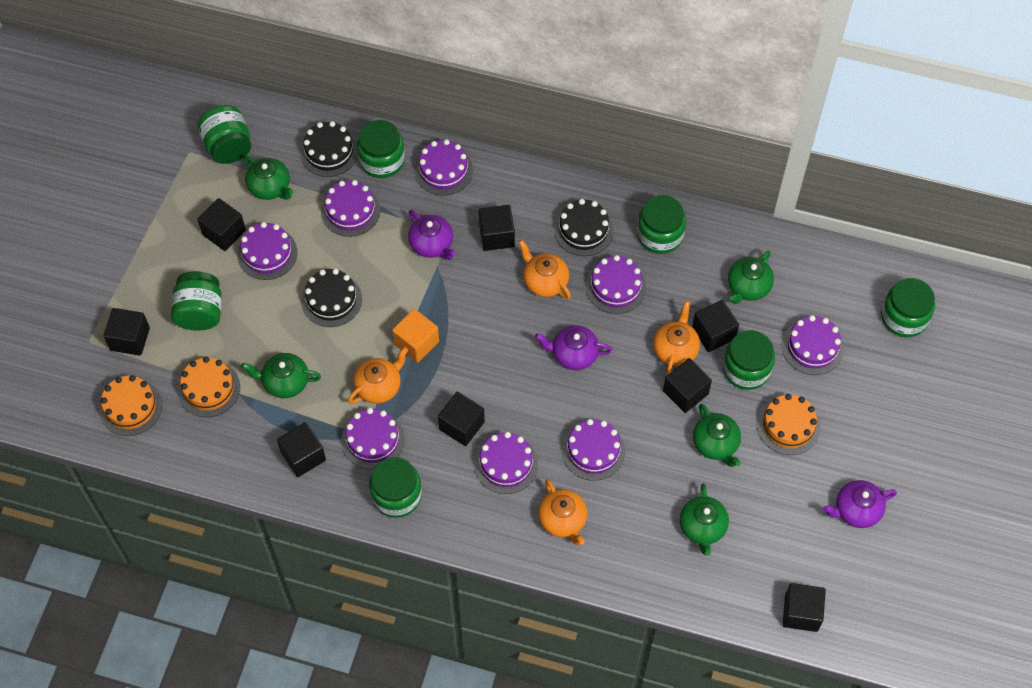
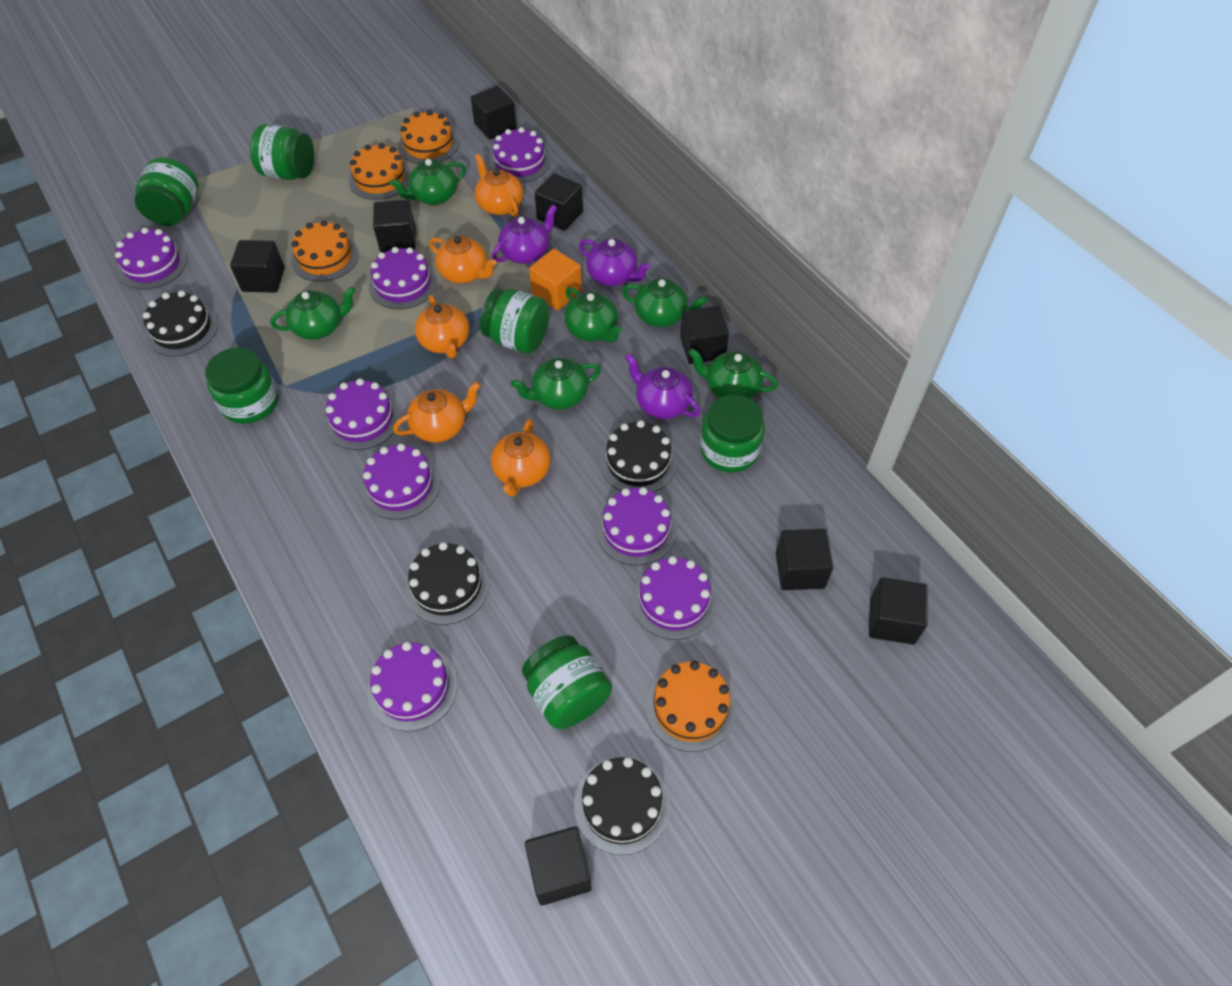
black cake: [300,121,358,177] [301,269,362,327] [554,199,614,256] = 3 -> [143,291,218,356] [405,542,490,625] [574,757,670,855] [600,420,677,492] = 4
green jar: [171,271,222,331] [197,105,251,164] [357,120,405,178] [369,457,422,518] [637,195,686,254] [723,330,775,390] [881,278,935,337] = 7 -> [135,158,199,226] [205,348,279,424] [250,124,314,180] [480,288,550,354] [522,635,612,729] [700,394,765,472] = 6
green teapot: [241,353,321,398] [243,155,293,200] [680,483,729,556] [693,404,741,467] [728,250,774,304] = 5 -> [270,286,356,340] [390,159,466,205] [511,358,601,409] [564,287,622,343] [622,278,707,327] [689,349,778,399] = 6
orange cake: [99,375,162,436] [177,357,240,417] [757,394,820,455] = 3 -> [291,220,359,282] [349,143,411,200] [398,110,459,164] [645,661,736,752] = 4
orange teapot: [348,347,408,404] [518,240,571,299] [538,479,587,545] [653,301,700,375] = 4 -> [393,381,481,442] [415,295,470,358] [429,236,497,283] [475,154,523,217] [491,419,551,497] = 5

